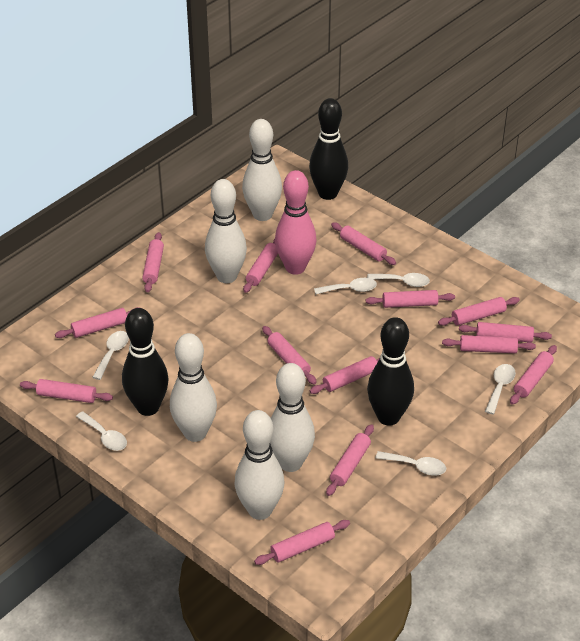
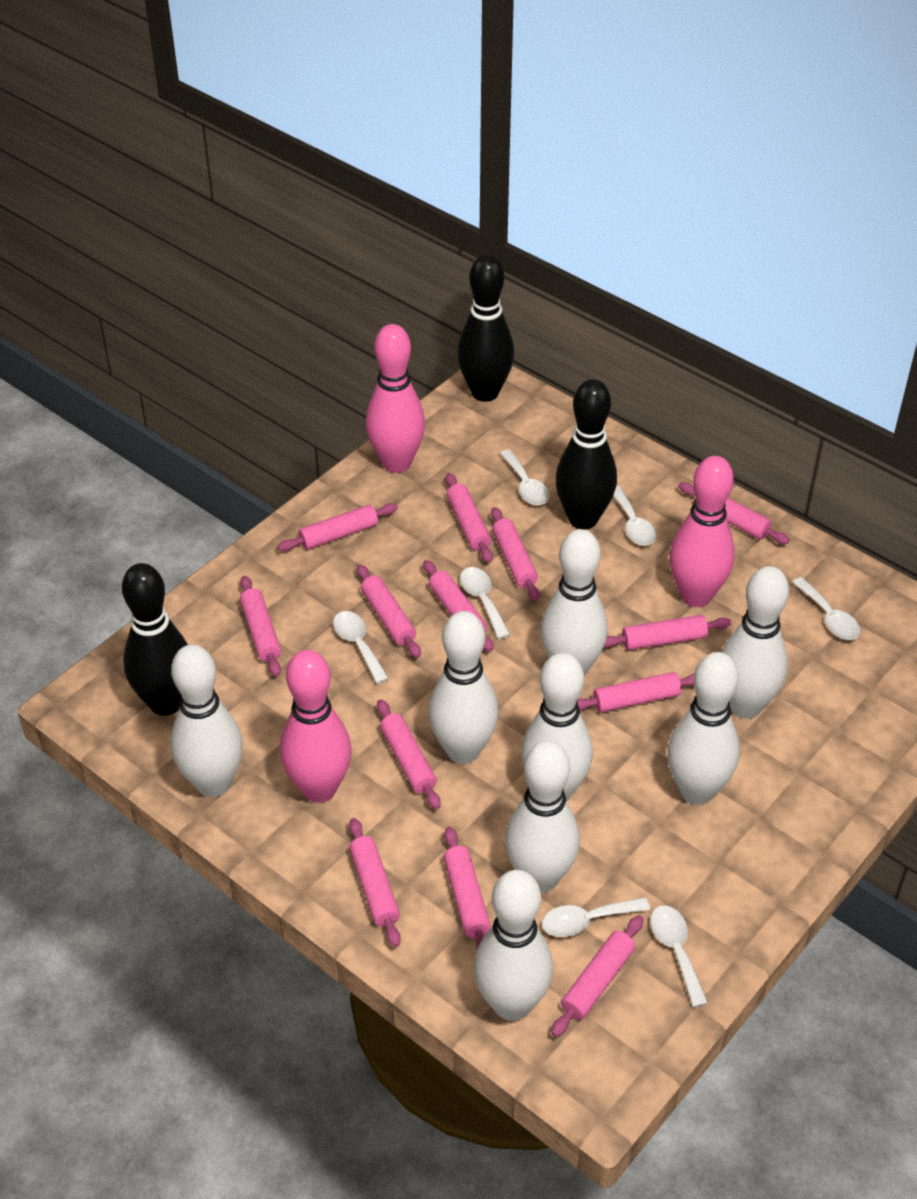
pink bowling pin: [275,170,317,275] = 1 -> [280,650,352,803] [366,324,425,473] [669,456,735,607] = 3
pink rolling pin: [20,379,113,403] [55,307,139,338] [142,232,164,292] [243,239,278,293] [254,520,350,565] [262,326,317,385] [310,356,380,394] [326,424,374,496] [331,222,396,265] [366,290,455,308] [438,297,520,326] [442,335,536,353] [459,322,552,342] [510,345,557,405] = 14 -> [240,576,281,676] [278,503,398,551] [349,818,401,947] [357,565,421,658] [377,699,441,809] [423,560,493,652] [443,827,491,949] [446,473,493,563] [491,507,540,601] [551,915,643,1037] [577,672,694,713] [604,615,732,650] [678,482,789,544] = 13
white bowling pin: [170,333,217,442] [205,179,247,283] [234,410,284,520] [242,119,282,221] [270,363,315,472] = 5 -> [170,645,243,797] [428,611,498,764] [474,870,553,1021] [505,740,580,893] [521,652,593,801] [541,529,608,676] [667,652,740,805] [721,566,789,719] = 8
white spoon: [76,411,127,451] [92,331,129,380] [314,278,377,295] [367,273,430,287] [375,451,446,476] [485,364,516,414] = 6 -> [333,611,389,684] [460,567,510,639] [500,449,549,505] [542,897,650,937] [613,486,656,546] [650,905,708,1007] [792,577,860,640] = 7

